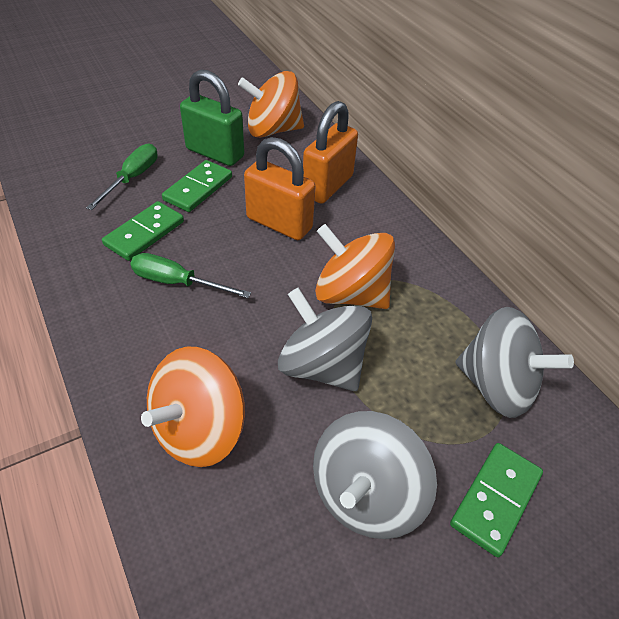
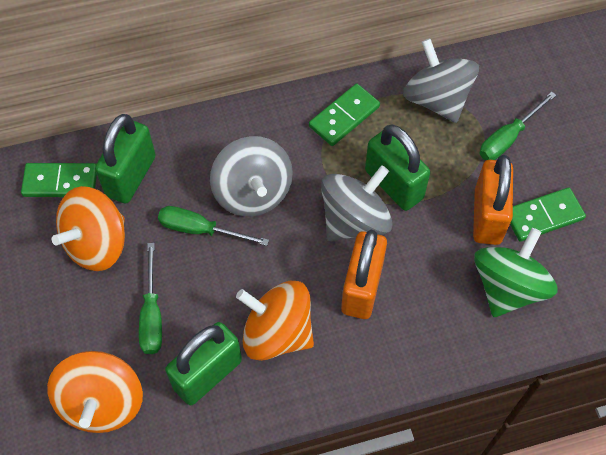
green padlock: [180,69,244,166] = 1 -> [95,114,156,203] [165,322,242,405] [365,125,430,211] = 3
green screwdriver: [86,144,158,210] [130,253,251,298] = 2 -> [139,243,162,354] [158,206,269,246] [480,92,556,160] = 3
green spinning top: none = 0 -> [474,228,558,317] = 1

